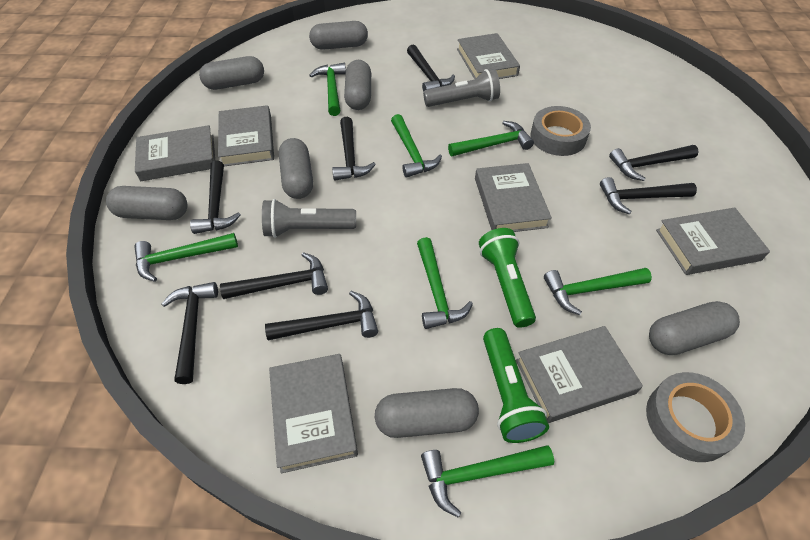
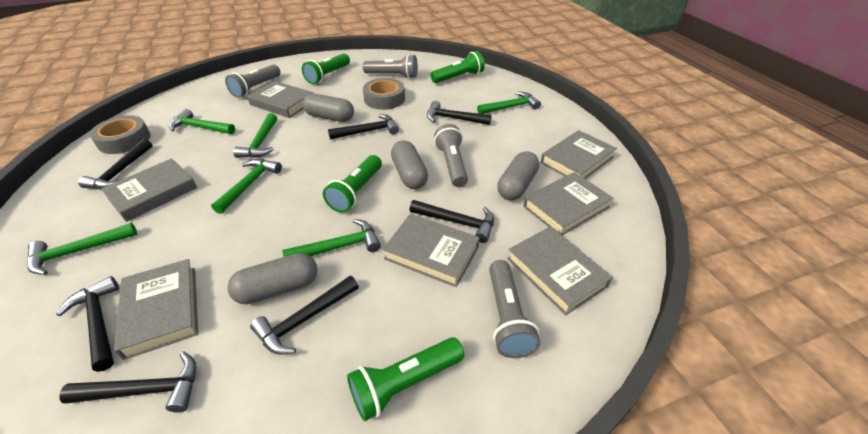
black hammer: [161,282,218,384] [190,160,241,234] [220,252,328,299] [265,291,378,340] [332,117,376,181] [407,44,455,92] [600,177,697,215] [609,145,699,181] = 8 -> [56,276,119,372] [59,351,196,413] [78,139,152,190] [250,276,359,355] [328,114,399,140] [410,200,494,243] [427,101,491,125] = 7
green flashlight: [479,228,536,328] [483,328,549,443] = 2 -> [302,53,350,84] [323,155,382,213] [347,337,464,421] [430,51,485,83] = 4
green hammer: [134,233,238,282] [309,63,346,116] [391,114,442,178] [417,237,473,329] [421,445,554,518] [448,121,534,156] [544,268,652,315] = 7 -> [27,223,137,275] [169,109,235,134] [211,159,282,214] [233,113,277,158] [282,219,381,257] [477,92,541,114] = 6
grey capsule: [106,186,187,220] [199,56,264,90] [279,138,313,199] [309,21,368,50] [344,60,371,110] [375,388,479,438] [649,301,740,355] = 7 -> [227,253,318,304] [303,94,354,122] [391,140,428,189] [497,151,539,200] = 4
grey flashlight: [262,199,356,238] [423,69,500,107] = 2 -> [225,64,281,98] [363,54,418,78] [434,124,468,187] [489,260,541,358] = 4

